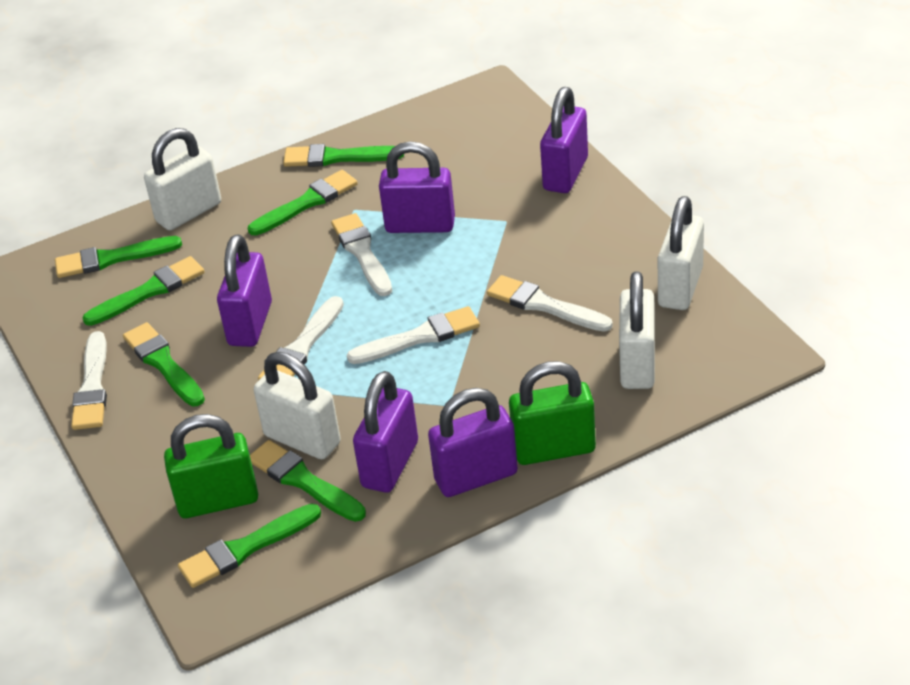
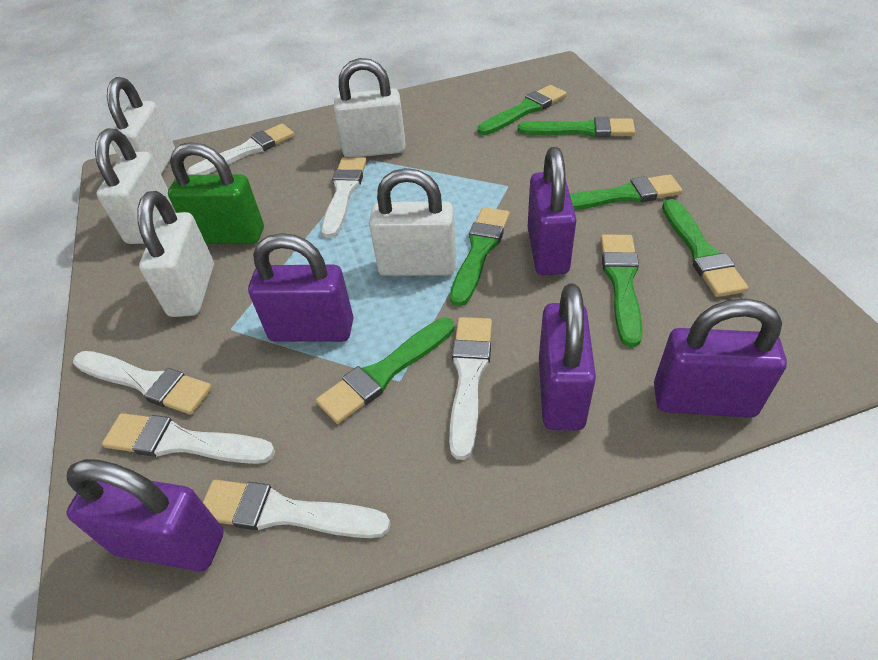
green padlock: [164,414,258,518] [509,361,596,465] = 2 -> [168,142,264,244] = 1
white brush: [71,331,107,430] [258,296,344,380] [331,213,392,296] [347,306,480,364] [487,275,613,332] = 5 -> [73,351,212,415] [102,413,275,464] [187,124,294,175] [203,480,390,538] [321,157,367,238] [449,317,492,460] = 6
white padlock: [144,128,221,230] [254,352,341,459] [619,271,655,389] [658,196,704,310] = 4 -> [95,128,172,244] [107,77,175,176] [137,191,214,317] [334,58,405,157] [369,168,456,276] = 5

